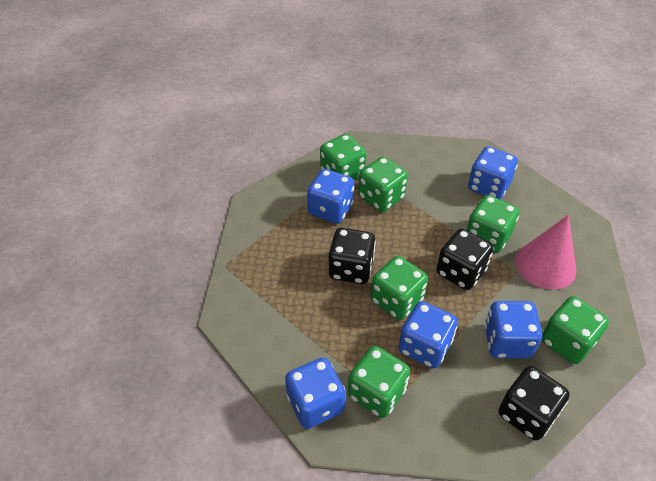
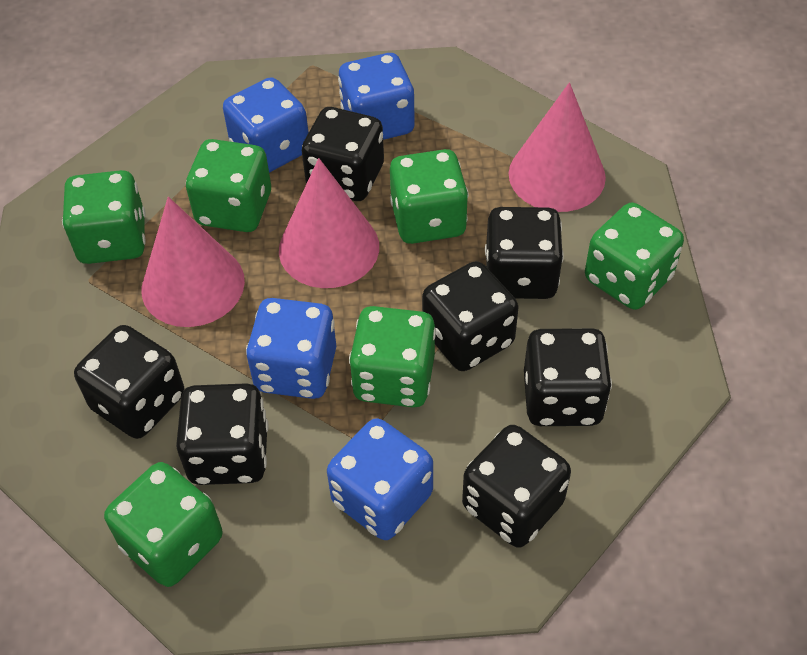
black dice: [329,228,376,284] [437,229,493,290] [499,366,570,441] = 3 -> [74,325,184,439] [176,383,268,485] [302,107,384,201] [422,261,519,371] [462,425,571,548] [485,207,564,299] [524,328,612,426] = 7
blue dice: [285,357,346,429] [307,169,355,224] [398,301,458,368] [468,146,518,199] [484,301,542,358] = 5 -> [223,77,309,173] [246,298,336,399] [327,418,433,540] [338,53,415,140] = 4
pink cone: [516,215,576,290] = 1 -> [142,197,245,327] [279,158,379,288] [509,82,606,212] = 3

